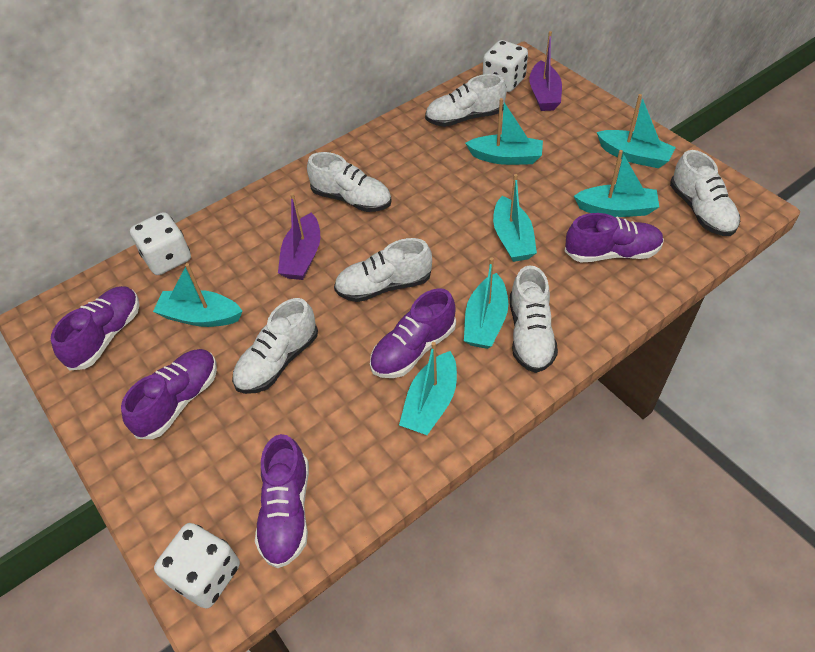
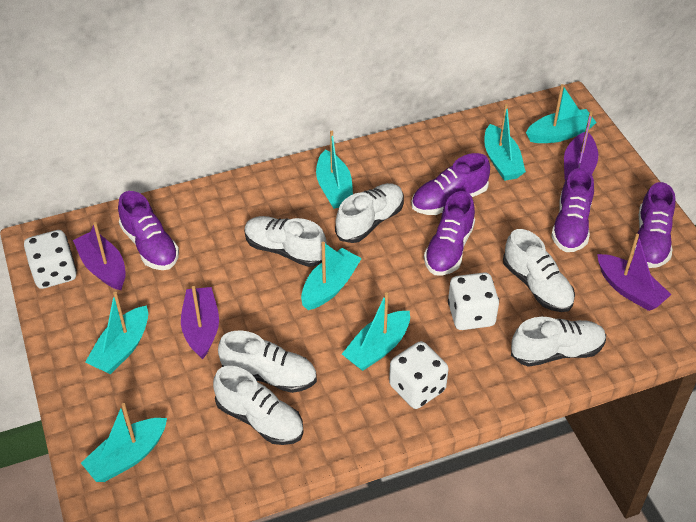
purple boat: [278,193,320,280] [529,31,562,111] = 2 -> [73,222,126,290] [181,286,219,359] [564,111,598,181] [597,234,672,311] = 4

